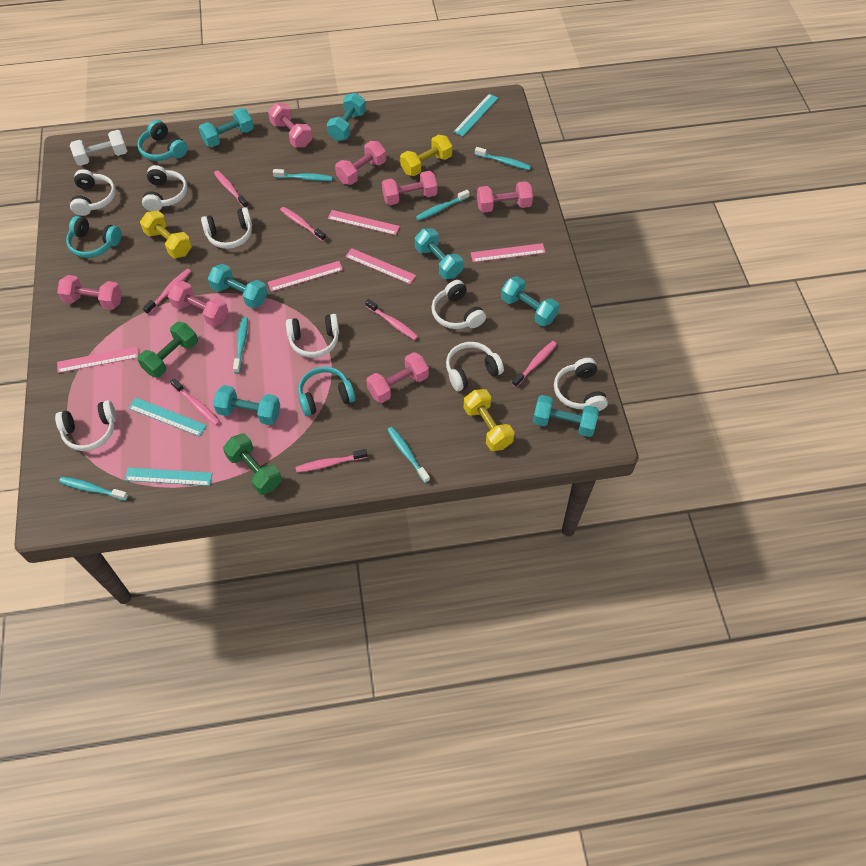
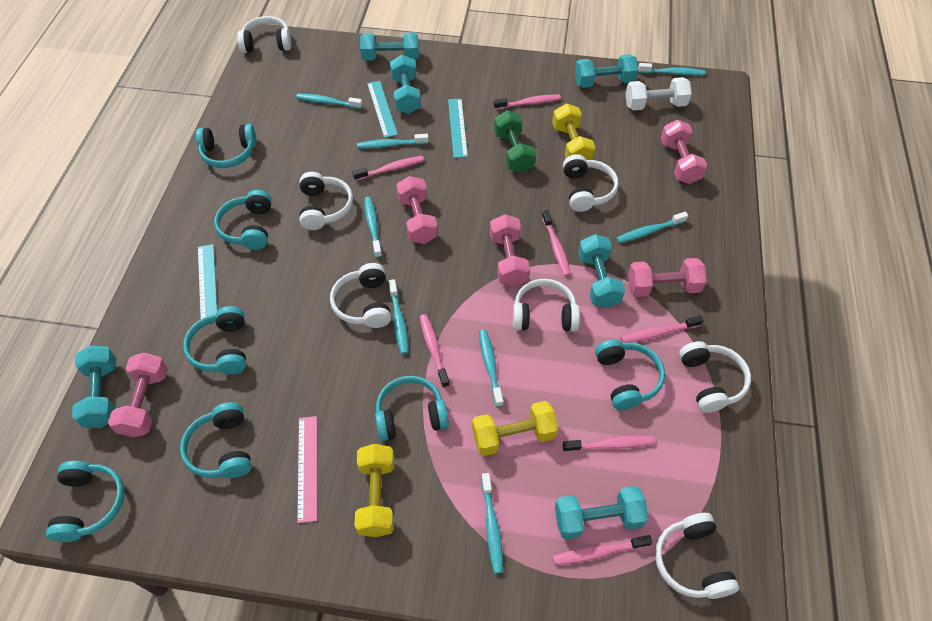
green dumbbell: [137,322,198,378] [223,434,282,495] = 2 -> [494,110,536,173] = 1
pink dumbbell: [57,275,122,310] [168,281,229,327] [268,103,312,147] [335,141,386,185] [366,352,429,403] [382,171,437,205] [477,181,533,213] = 7 -> [108,353,168,437] [396,176,438,244] [490,214,530,287] [628,258,707,297] [661,120,707,184] = 5
pink ruler: [57,347,139,373] [268,261,343,292] [328,210,400,235] [345,248,416,284] [471,243,546,262] = 5 -> [297,416,317,523] = 1
turquoise dumbbell: [199,108,254,147] [208,264,268,308] [213,385,280,425] [327,93,366,141] [415,228,463,279] [501,276,559,326] [533,395,599,437] = 7 -> [72,345,116,428] [360,32,419,61] [390,55,421,114] [555,486,648,540] [575,54,638,88] [578,234,625,308] = 6
turquoise headphones: [66,216,121,258] [137,120,188,161] [298,367,356,416] = 3 -> [46,461,125,542] [180,402,252,478] [183,306,246,375] [196,124,256,168] [214,190,272,250] [375,376,449,441] [595,339,665,410] = 7
turquoise toothbrush: [59,477,128,501] [233,317,248,374] [273,169,333,181] [387,427,430,483] [416,190,470,221] [475,147,531,170] = 6 -> [296,94,363,109] [357,134,429,149] [364,197,382,258] [389,279,408,354] [479,330,503,407] [481,473,503,574] [616,212,688,243] [638,63,705,76] = 8
white headphones: [55,400,116,451] [70,169,116,216] [142,165,188,211] [201,207,252,249] [286,314,339,358] [431,280,486,329] [446,342,504,391] [554,358,608,411] = 8 -> [237,16,291,53] [299,172,353,230] [330,263,391,328] [513,279,580,332] [563,154,619,212] [655,513,739,599] [679,341,751,413] = 7

